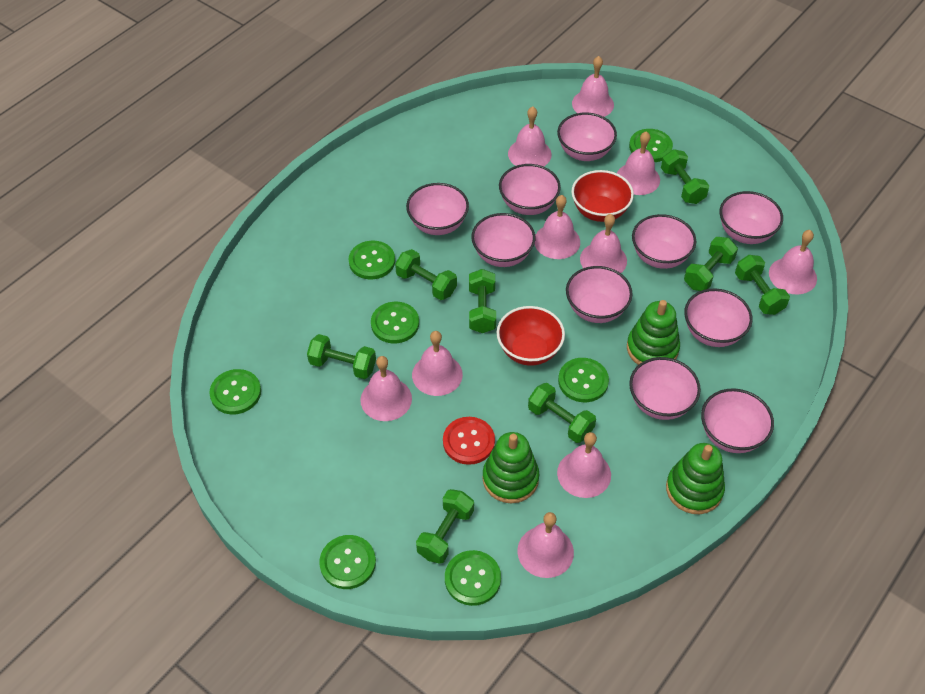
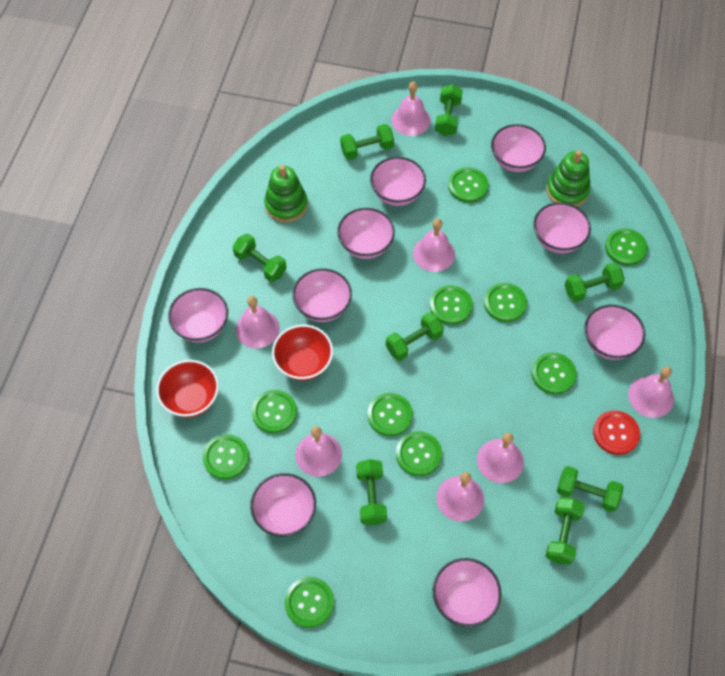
green button: [209,369,261,414] [319,535,376,589] [348,241,395,280] [371,302,419,343] [445,550,501,606] [558,358,609,402] [629,129,673,162] = 7 -> [202,434,249,479] [252,390,297,433] [285,577,334,628] [367,393,413,437] [396,431,442,476] [430,285,473,325] [448,167,489,203] [484,283,527,322] [532,352,577,395] [605,228,648,266] = 10
green stacking toy: [482,432,539,503] [627,300,680,365] [666,443,725,514] = 3 -> [264,165,308,223] [546,150,591,207] = 2
pink bell: [360,356,412,421] [412,331,463,396] [508,106,552,166] [517,512,574,578] [535,195,580,259] [557,432,611,498] [572,56,614,117] [580,214,627,273] [617,131,660,195] [769,230,817,295] = 10 -> [236,296,280,348] [295,426,342,477] [391,81,431,136] [413,219,455,272] [436,472,484,522] [477,433,524,483] [628,367,674,418] = 7
pink bowl: [406,183,469,235] [471,213,535,267] [499,164,561,215] [557,113,617,161] [566,266,632,323] [629,357,701,420] [632,214,696,269] [684,289,752,347] [701,388,774,453] [720,191,783,244] = 10 -> [168,288,228,342] [250,473,316,537] [292,268,352,322] [337,208,395,259] [370,157,426,206] [433,558,502,627] [491,124,546,172] [534,202,591,253] [584,305,645,360] = 9

